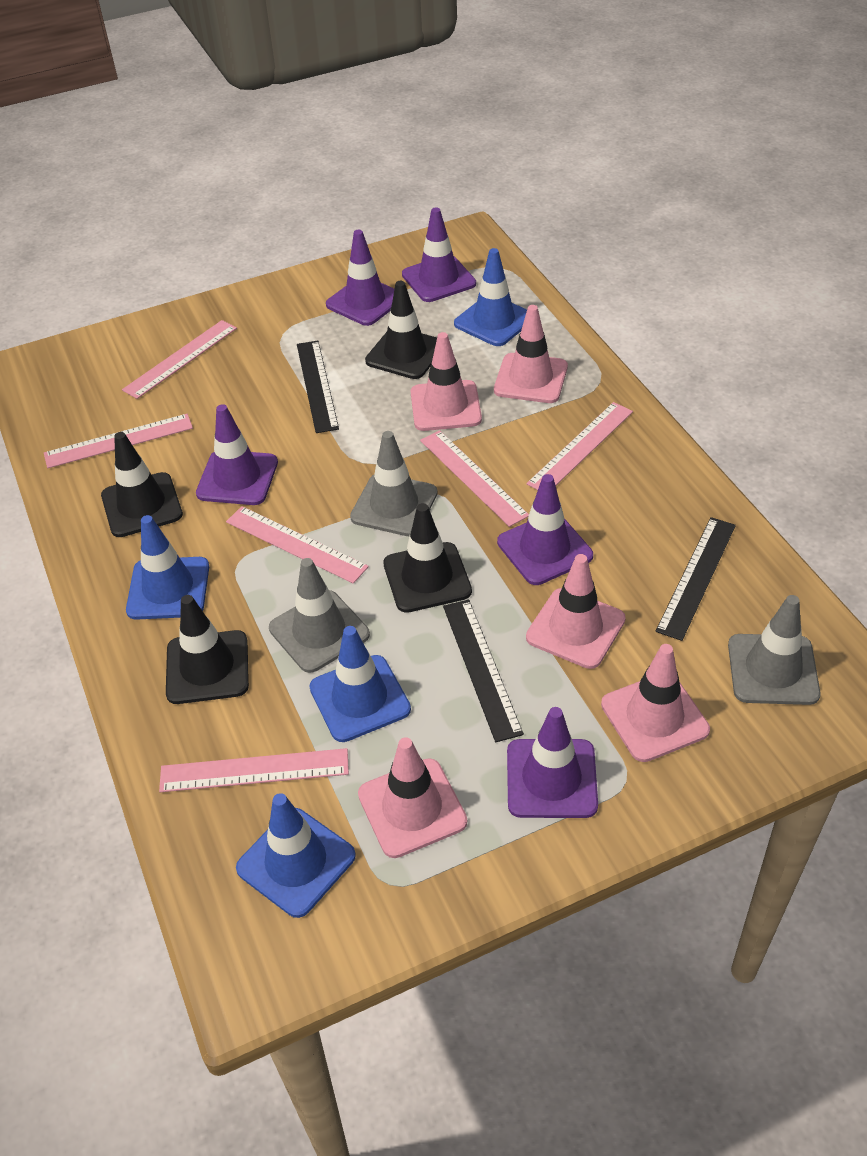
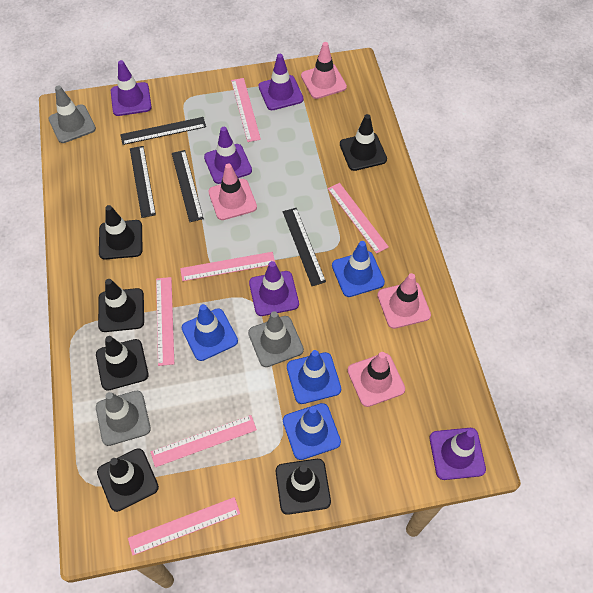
black ruler: [297,341,339,433] [443,599,524,742] [656,517,736,641] = 3 -> [120,117,206,145] [130,146,156,218] [172,150,204,222] [283,208,326,286] = 4
black traffic cone: [101,432,183,537] [166,595,249,704] [365,281,437,379] [383,503,472,613] = 4 -> [96,336,148,391] [97,448,159,512] [98,279,144,332] [99,205,142,259] [276,459,331,515] [340,114,387,171] = 6
pink traffic cone: [358,737,467,858] [411,332,482,431] [494,305,568,403] [526,554,626,669] [601,644,710,762] = 5 -> [208,163,257,220] [301,42,347,99] [347,352,405,407] [377,273,431,329] = 4

